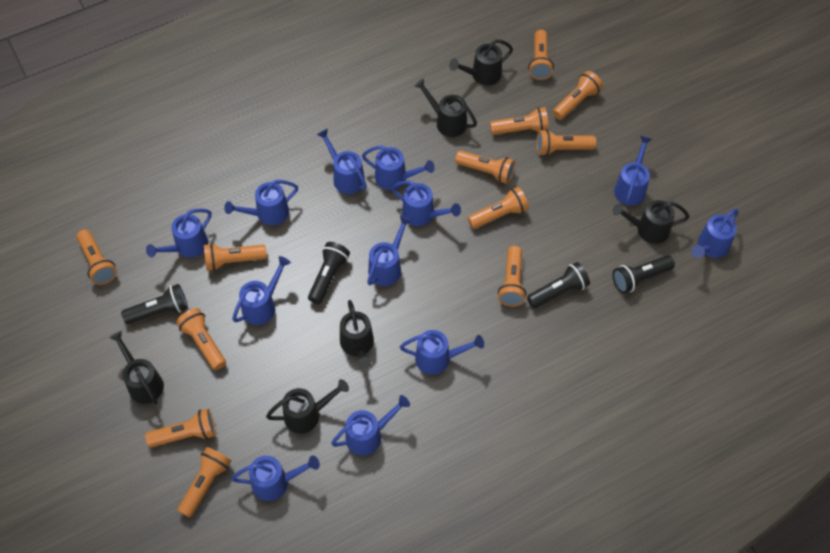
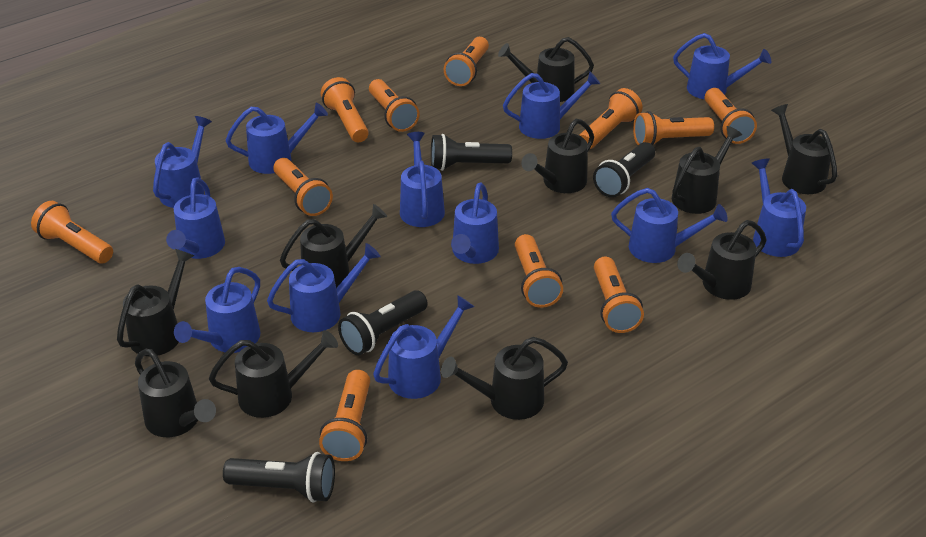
black watering can: [109,331,164,404] [266,379,349,433] [340,300,374,370] [414,79,477,137] [449,39,513,85] [612,200,690,244] = 6 -> [117,249,194,356] [135,349,216,437] [209,330,338,418] [280,204,388,288] [441,337,568,420] [498,37,594,102] [521,119,594,193] [672,126,742,214] [677,220,767,300] [771,104,837,194] = 10
orange flashlight: [77,229,117,285] [145,409,216,448] [176,308,226,370] [177,447,231,518] [204,243,267,271] [455,150,515,184] [468,187,529,229] [490,107,549,135] [498,246,526,307] [528,30,554,80] [536,129,596,156] [553,71,603,120] = 12 -> [31,201,113,263] [273,158,333,216] [319,370,370,461] [321,77,369,142] [369,79,420,132] [444,37,489,86] [515,234,563,308] [579,88,643,149] [594,257,644,333] [633,111,714,145] [705,88,757,144] = 11

